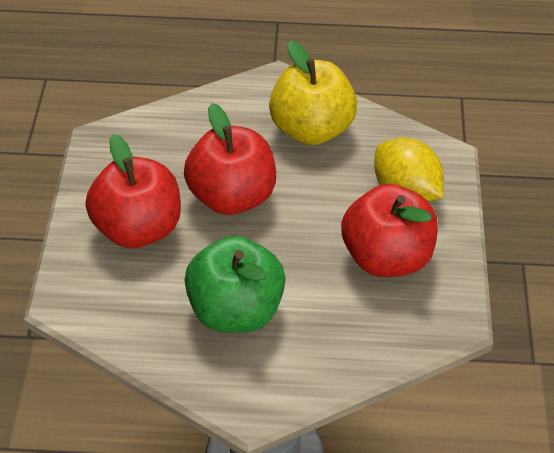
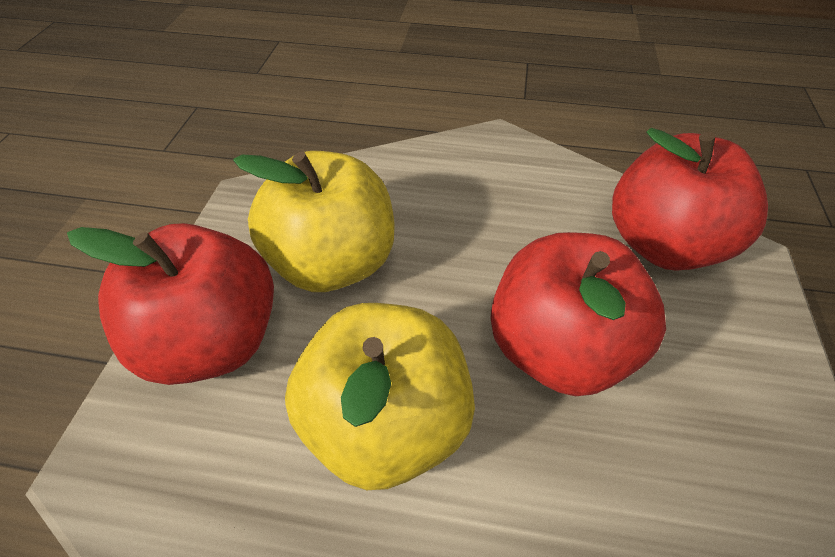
green apple: [184,236,286,333] = 1 -> none = 0
yellow apple: [269,40,357,145] = 1 -> [233,151,395,292] [285,303,475,490] = 2
yellow lemon: [374,138,444,201] = 1 -> none = 0

